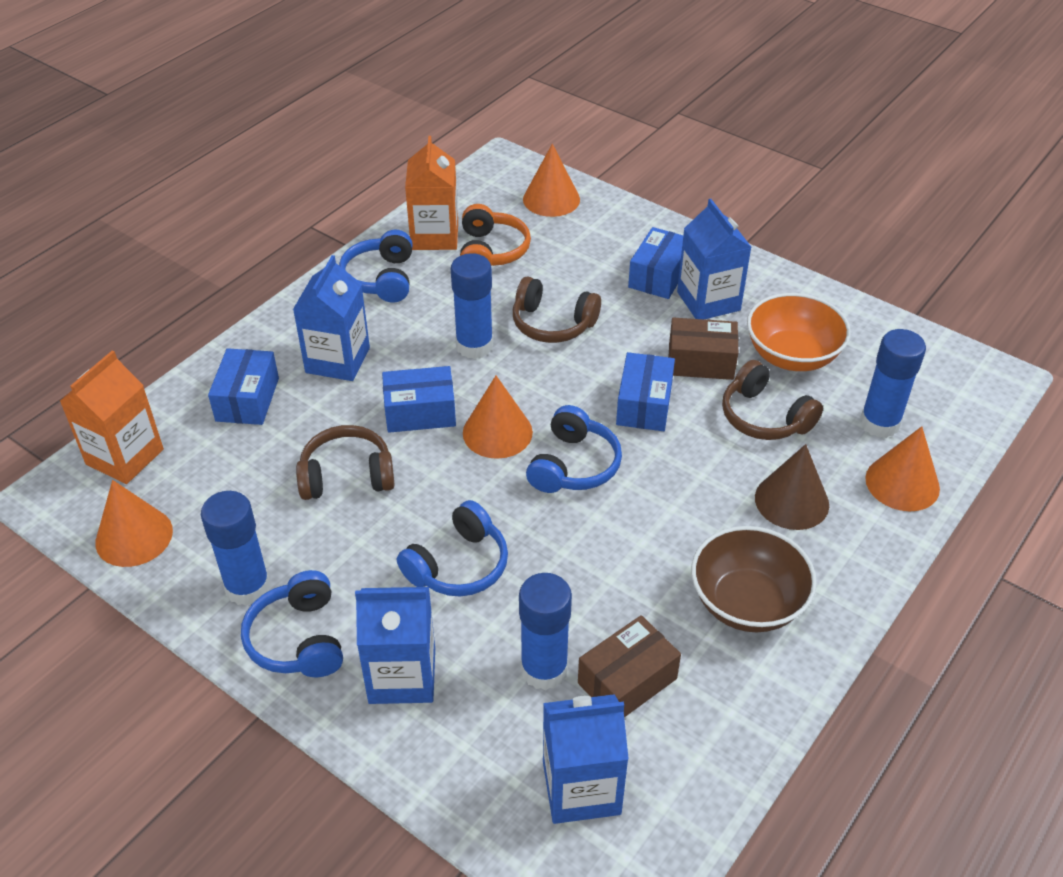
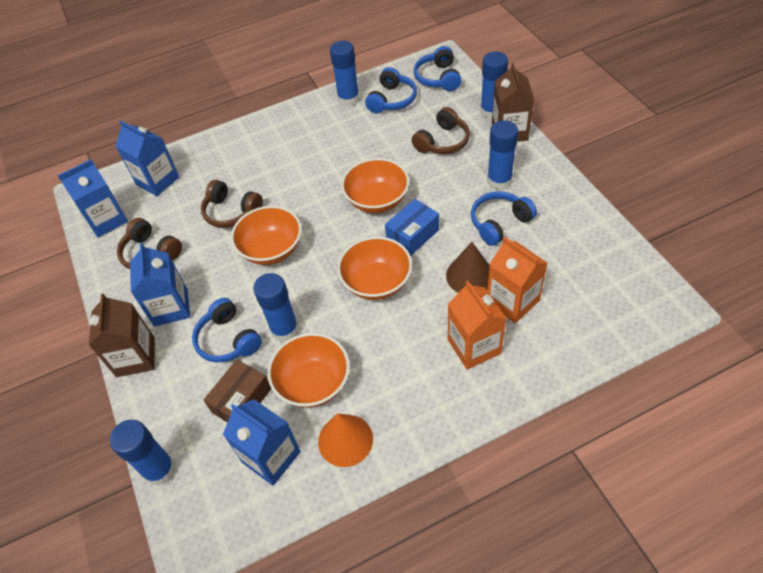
blue box: [208,348,279,425] [382,366,456,433] [616,352,675,431] [628,227,683,299] = 4 -> [385,199,439,256] = 1
blue glue stick: [201,491,271,606] [451,253,493,359] [519,573,572,690] [860,329,926,438] = 4 -> [110,420,176,486] [253,273,299,342] [330,41,360,106] [480,51,508,119] [487,120,518,190] = 5
brown bowl: [691,526,817,632] = 1 -> none = 0
brown box: [578,615,681,717] [668,317,738,380] = 2 -> [204,359,271,422] = 1
brown carton: none = 0 -> [89,293,155,377] [492,63,534,142] = 2
orange bowl: [747,293,851,371] = 1 -> [231,206,302,265] [268,333,350,408] [337,237,412,300] [341,158,409,213] = 4
orange cone: [95,480,173,567] [463,376,533,459] [523,144,580,217] [865,426,940,511] = 4 -> [318,413,373,467] = 1
orange headphones: [460,204,531,266] = 1 -> none = 0

